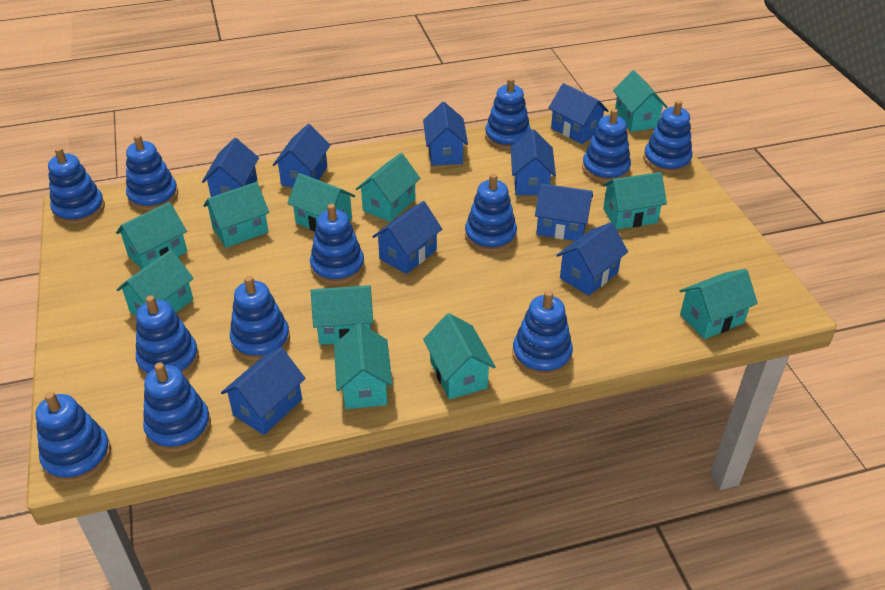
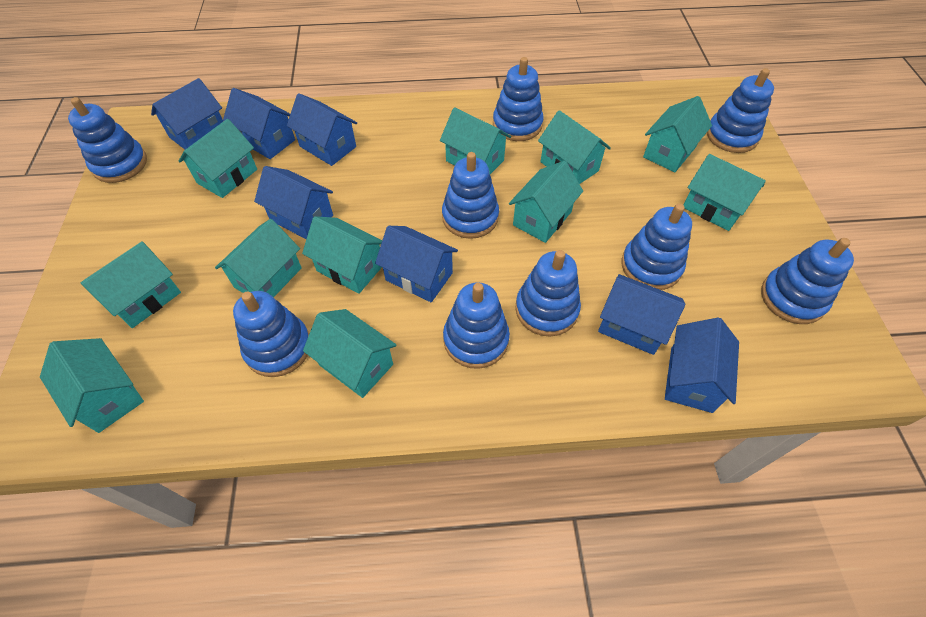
blue house: [202,138,259,197] [221,347,306,435] [273,124,330,188] [372,201,442,274] [423,102,468,166] [511,129,556,195] [535,183,593,241] [548,83,609,144] [556,222,628,296] = 9 -> [151,78,223,150] [223,88,295,159] [254,166,333,239] [287,93,357,166] [375,226,458,302] [598,274,685,355] [665,317,739,413] = 7
blue stacking toy: [36,392,111,483] [48,147,105,225] [126,135,178,211] [136,295,199,377] [143,362,211,453] [230,276,290,361] [310,204,364,285] [465,174,517,253] [485,78,531,150] [512,290,573,377] [582,109,631,183] [643,100,692,174] = 12 -> [68,97,147,183] [233,291,309,377] [442,152,499,239] [443,282,510,369] [493,57,544,141] [515,250,581,337] [621,204,692,290] [707,68,774,153] [761,238,854,324] = 9

